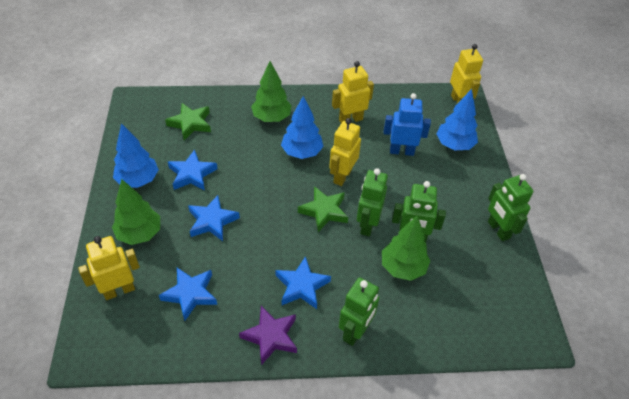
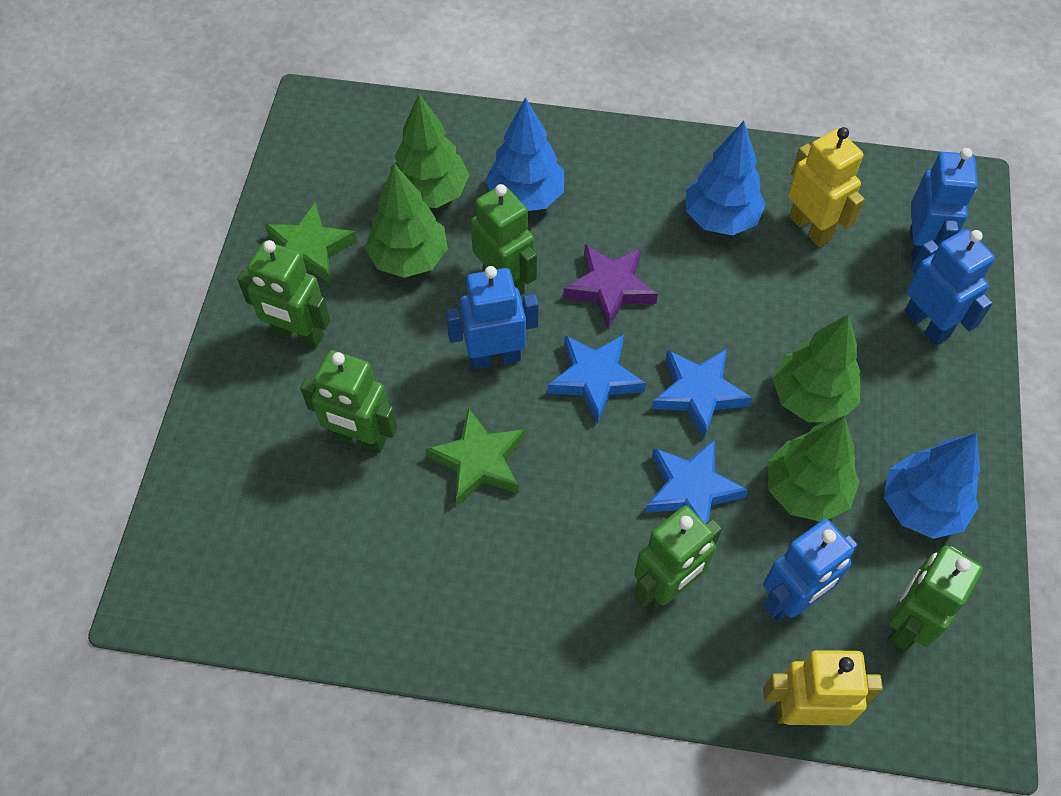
blue robot: [384,93,431,156] = 1 -> [445,266,539,370] [763,519,858,621] [905,229,995,345] [910,148,978,265] = 4
blue star: [159,268,217,321] [168,149,218,191] [188,195,240,241] [275,256,331,309] = 4 -> [547,334,646,424] [645,439,748,523] [652,348,752,439] = 3
green robot: [339,278,379,346] [357,168,388,236] [392,181,446,243] [488,174,533,241] = 4 -> [237,240,331,348] [300,350,397,453] [471,184,537,296] [634,505,722,610] [887,545,983,652] = 5
green tree: [112,179,160,245] [251,61,292,122] [382,216,430,281] = 3 -> [365,164,448,278] [391,94,469,208] [768,415,860,521] [772,314,861,422] = 4
yellow robot: [78,236,140,300] [329,118,361,186] [332,61,374,123] [450,44,483,105] = 4 -> [763,650,883,725] [788,127,865,247] = 2

